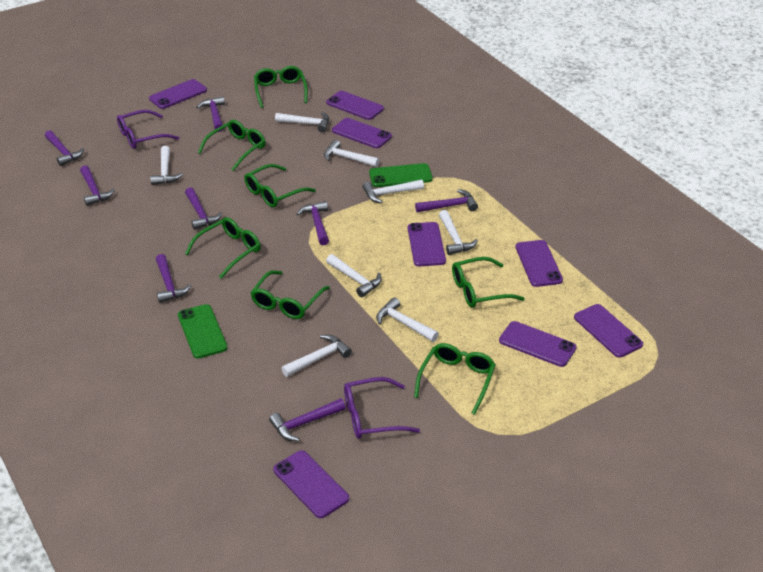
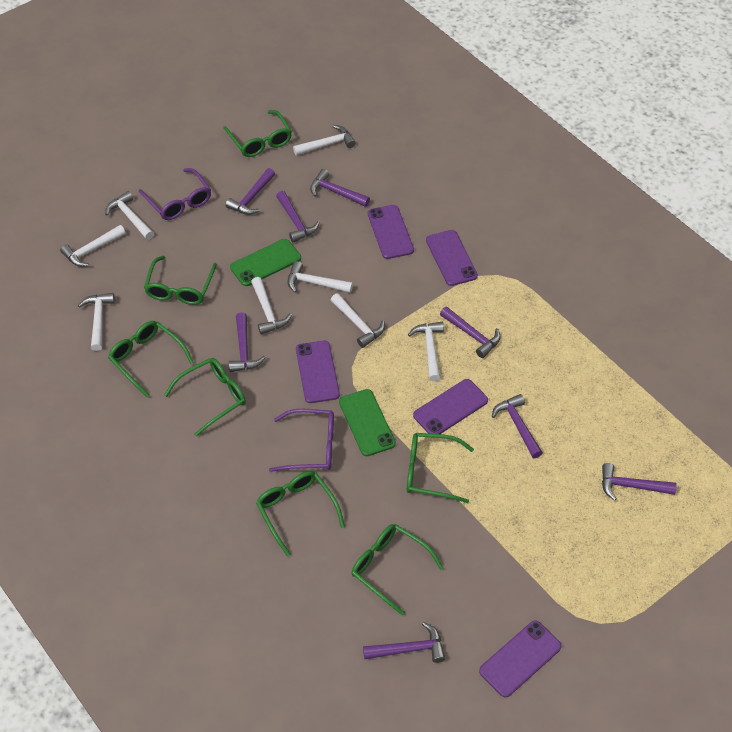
purple phone: [149,79,207,109] [273,450,349,518] [326,91,384,120] [332,118,392,148] [408,222,446,266] [499,321,577,367] [516,240,563,287] [574,304,643,358] = 8 -> [296,340,340,403] [368,205,414,259] [413,379,488,434] [426,230,478,286] [479,620,562,698] = 5

